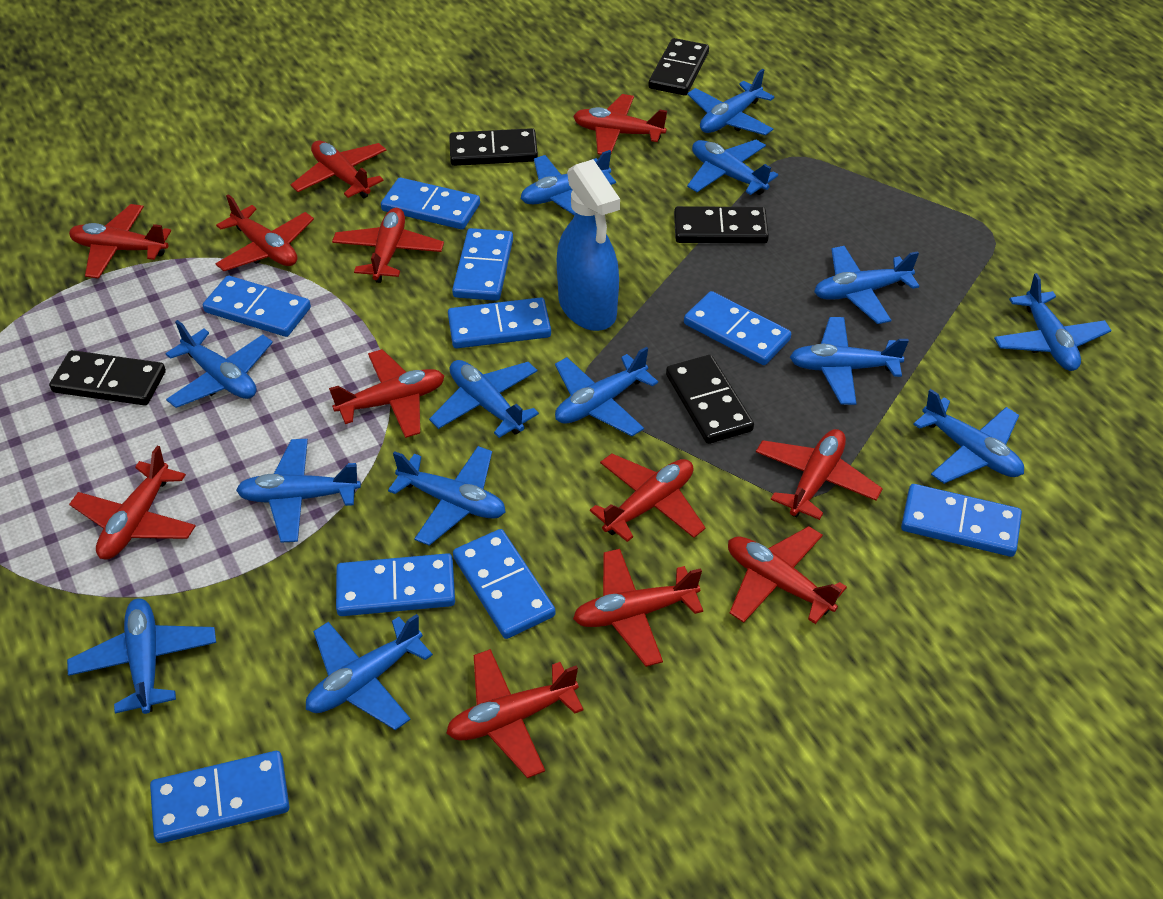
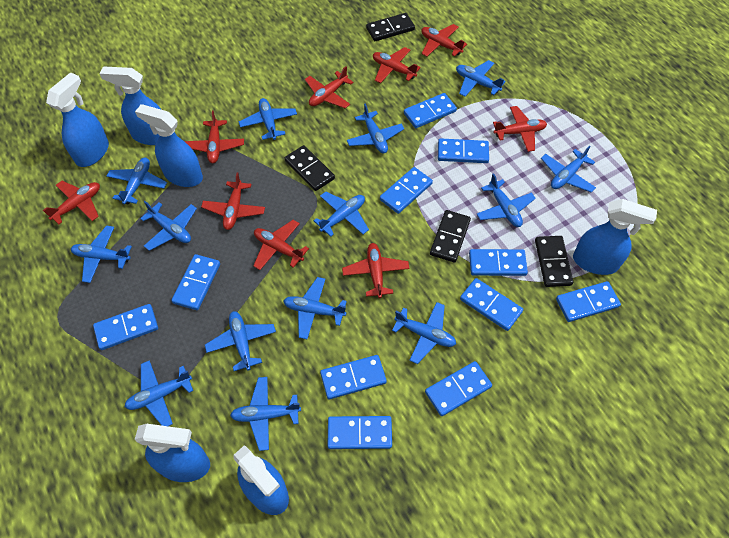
black domino: [49,350,166,406] [449,128,538,166] [648,38,709,96] [666,355,754,444] [674,206,769,244] = 5 -> [285,145,335,191] [366,13,415,41] [430,210,471,263] [535,236,573,287] = 4
blue domino: [150,751,290,843] [203,276,311,337] [336,553,455,616] [381,178,480,230] [448,297,551,348] [452,228,513,301] [453,529,555,639] [684,291,791,365] [901,484,1022,557] = 9 -> [93,304,158,350] [171,254,220,310] [320,355,387,399] [328,416,392,449] [380,167,433,214] [404,93,457,128] [425,361,492,416] [438,138,489,163] [460,278,523,331] [469,249,528,276] [556,281,621,322] = 11
blue spray bottle: [557,159,620,331] = 1 -> [46,72,109,167] [100,66,162,145] [135,104,203,187] [135,424,210,482] [234,445,289,515] [573,199,657,275] = 6
red plane: [69,204,171,279] [69,446,195,559] [215,194,314,271] [291,141,386,198] [329,349,444,438] [332,208,444,283] [446,649,583,778] [573,94,667,155] [573,549,703,667] [590,454,706,542] [728,526,847,624] [756,429,883,520] = 12 -> [43,181,100,225] [184,110,244,163] [201,173,265,230] [253,220,309,270] [305,66,353,108] [342,243,410,298] [373,47,421,83] [421,24,467,57] [493,106,547,152] = 9

